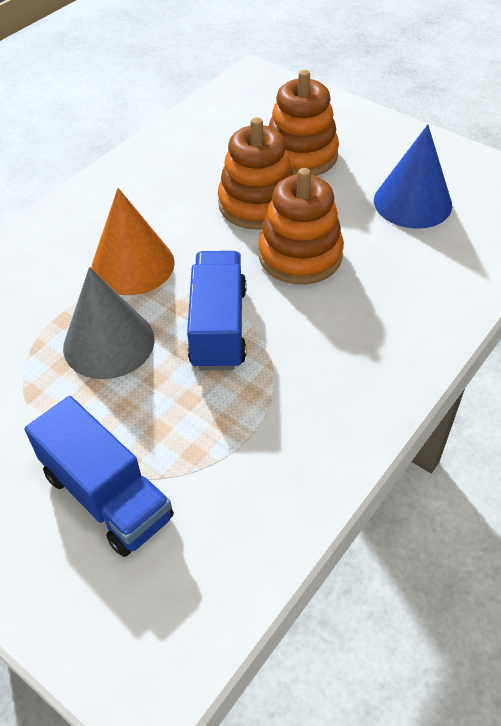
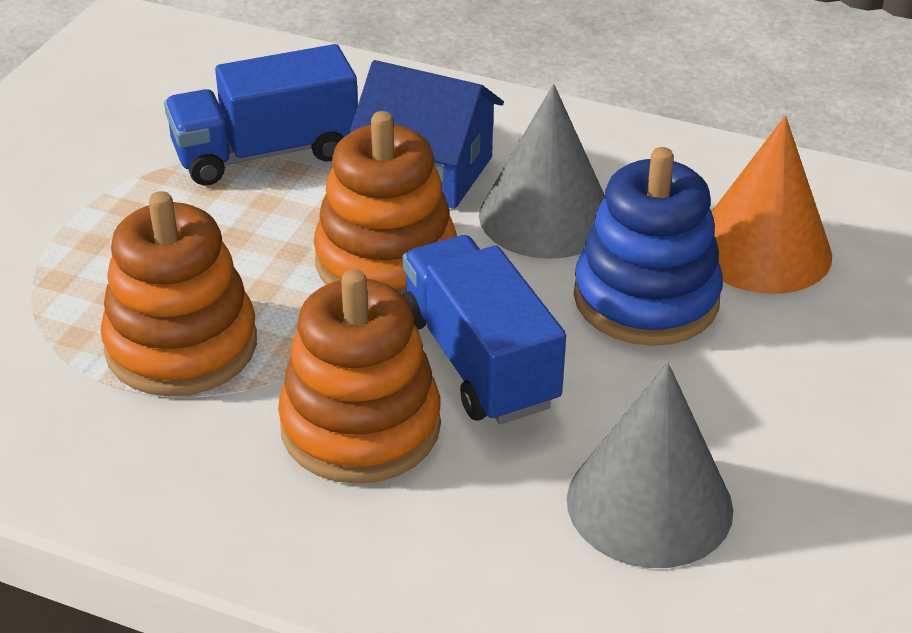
blue cone: [374,125,452,229] = 1 -> none = 0
blue house: none = 0 -> [349,60,504,209] = 1
blue stacking toy: none = 0 -> [574,147,723,346] = 1
grey cone: [63,267,155,379] = 1 -> [479,84,605,259] [567,363,733,568] = 2

